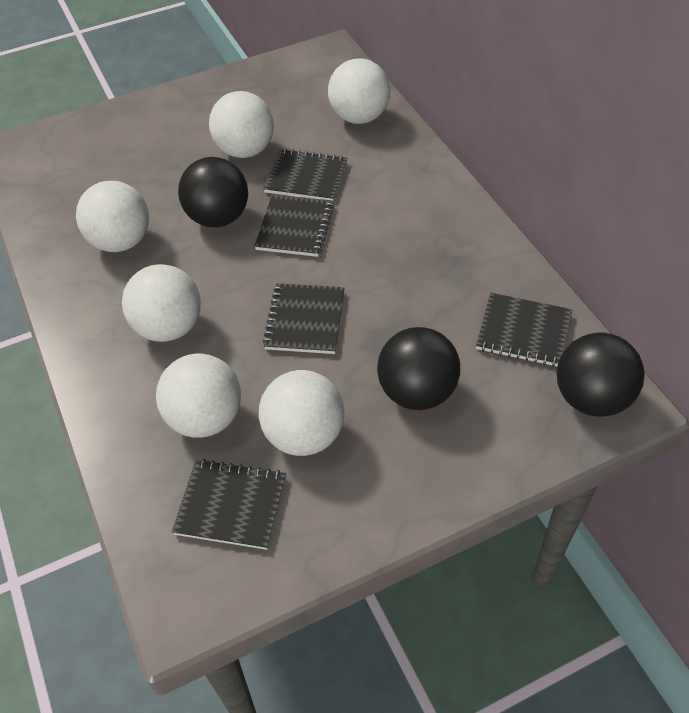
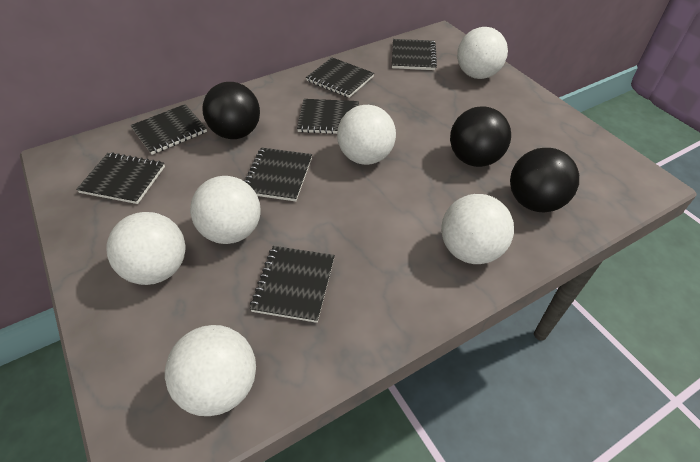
black notebook: [172,459,286,550] [254,194,334,257] [263,149,348,201] [263,283,344,354] [476,293,572,367] = 5 -> [76,152,165,204] [131,104,207,155] [244,148,312,201] [250,246,335,323] [297,99,359,134] [306,57,374,98] [392,39,437,70] = 7

